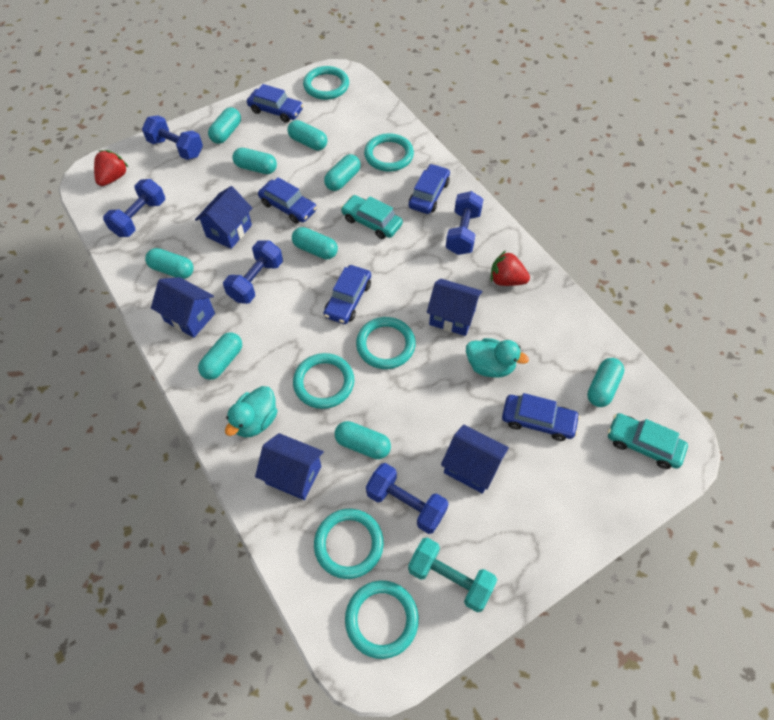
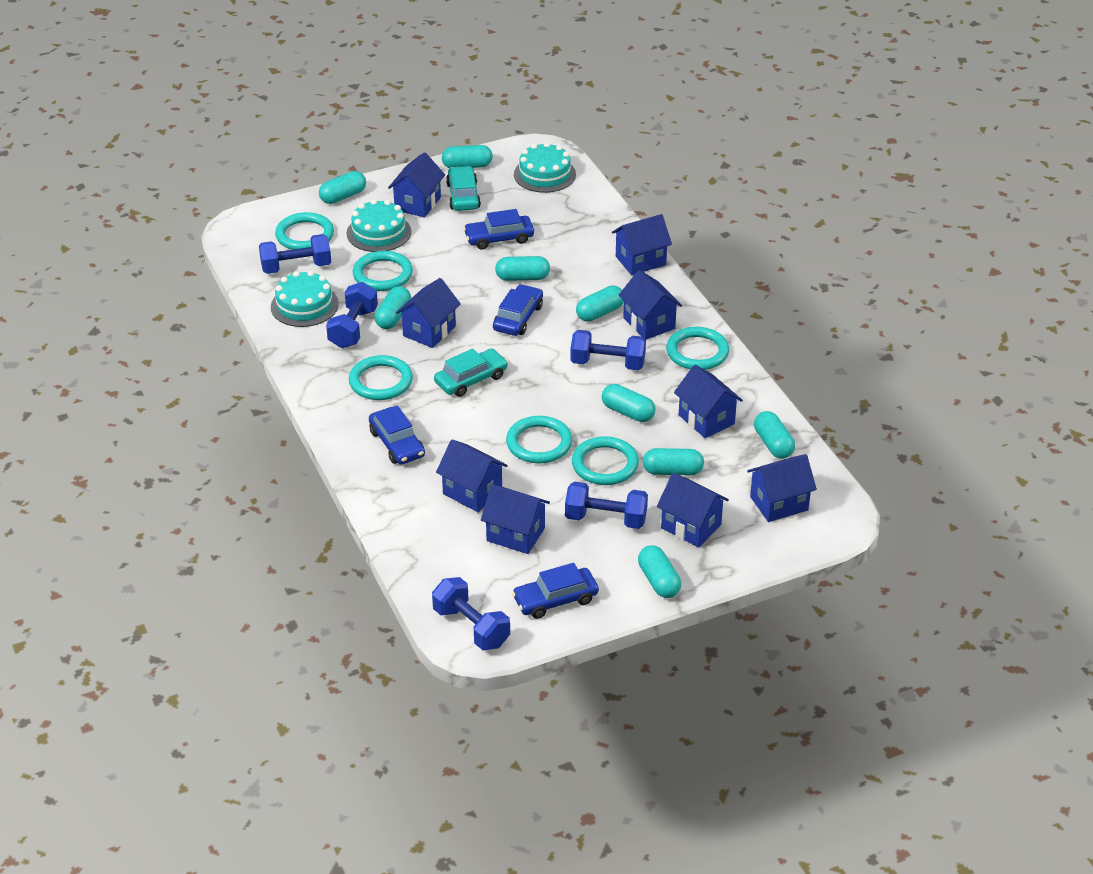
blue car: [247,84,303,123] [258,177,317,224] [324,265,371,324] [409,164,450,214] [502,393,580,441] = 5 -> [369,405,425,465] [463,209,534,250] [493,284,543,336] [512,563,599,619] = 4
blue house: [151,277,215,338] [195,186,252,249] [255,433,324,500] [427,279,483,336] [441,425,509,494] = 5 -> [388,152,445,218] [396,278,461,348] [436,439,508,512] [481,484,550,554] [612,214,672,275] [619,270,682,340] [657,473,729,547] [674,365,743,438] [747,454,817,522] = 9
red strawberry: [94,150,129,186] [491,250,530,286] = 2 -> none = 0
turquoise cake: none = 0 -> [271,271,339,327] [347,199,411,252] [514,142,576,193] = 3
turquoise duck: [225,386,277,437] [466,338,529,377] = 2 -> none = 0
turquoise dumbbell: [408,537,497,612] = 1 -> none = 0

